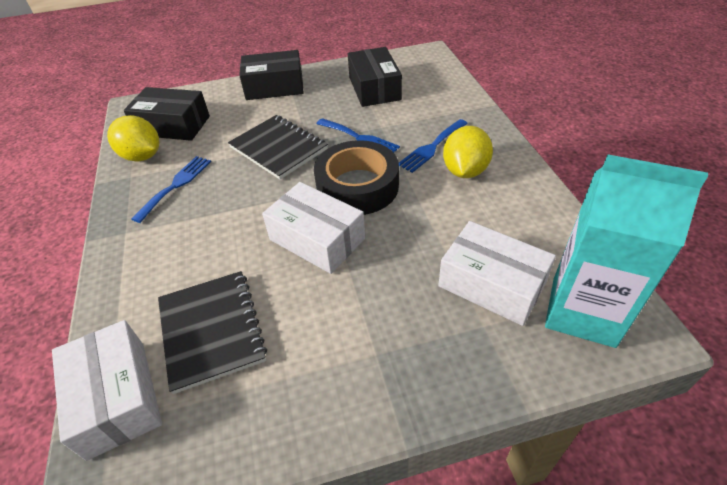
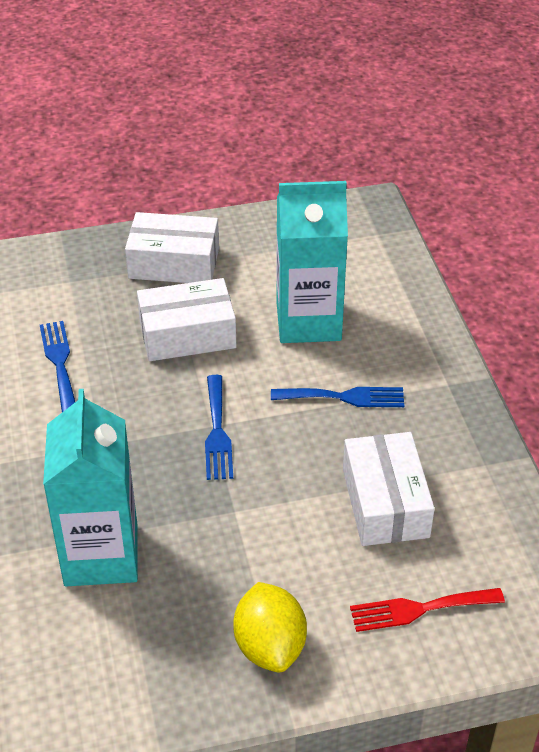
black box: [124,87,210,141] [239,50,304,100] [348,47,402,107] = 3 -> none = 0
black notebook: [158,271,267,394] [228,115,328,179] = 2 -> none = 0
black tape: [314,140,399,215] = 1 -> none = 0
red fork: none = 0 -> [350,588,505,632] = 1
turquoise carton: [545,154,708,348] = 1 -> [43,389,138,586] [276,181,348,343] = 2
yellow lemon: [107,115,160,162] [443,126,493,178] = 2 -> [233,582,307,672] = 1

